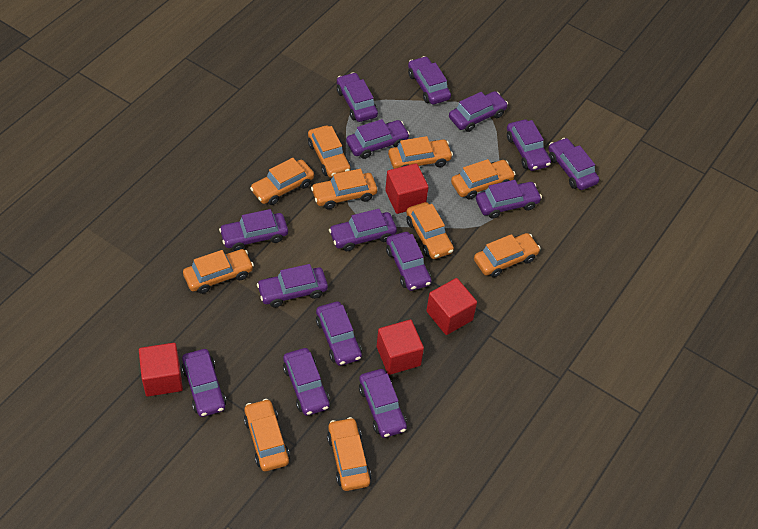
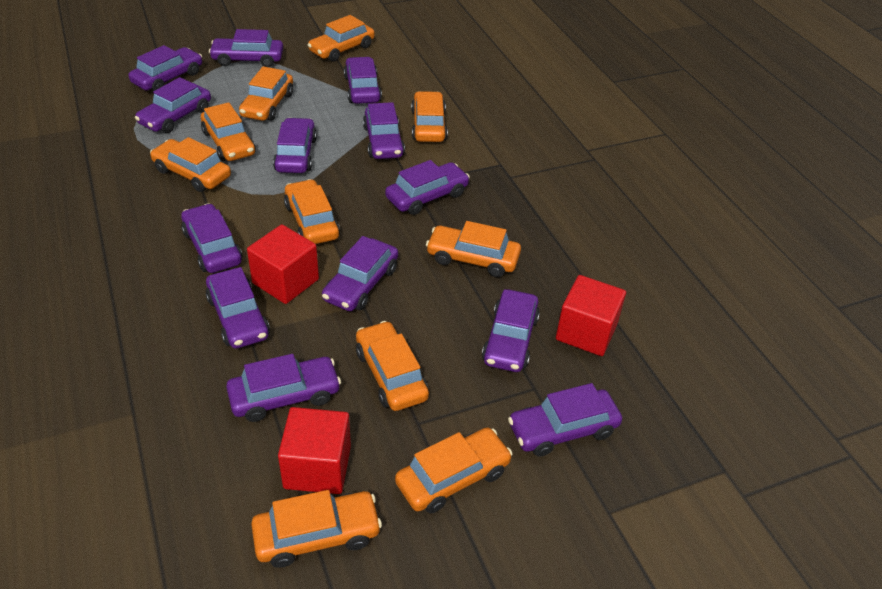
purple car: [182,349,226,417] [219,209,288,251] [257,264,328,308] [283,348,330,416] [316,302,362,366] [329,209,397,251] [337,72,378,122] [346,119,410,159] [359,369,407,438] [386,232,431,291] [408,56,451,104] [449,91,508,132] [476,180,542,219] [507,120,551,171] [548,138,599,190] = 15 -> [129,45,202,91] [135,77,211,133] [181,203,242,273] [206,267,270,349] [209,29,283,67] [226,354,341,422] [273,118,317,173] [322,236,398,311] [344,57,382,104] [363,102,405,159] [385,160,470,215] [482,289,540,372] [508,383,622,457] = 13
red cube: [139,343,183,397] [377,320,424,375] [385,163,428,214] [426,278,477,335] = 4 -> [247,224,319,304] [278,407,351,494] [556,275,626,356] = 3

